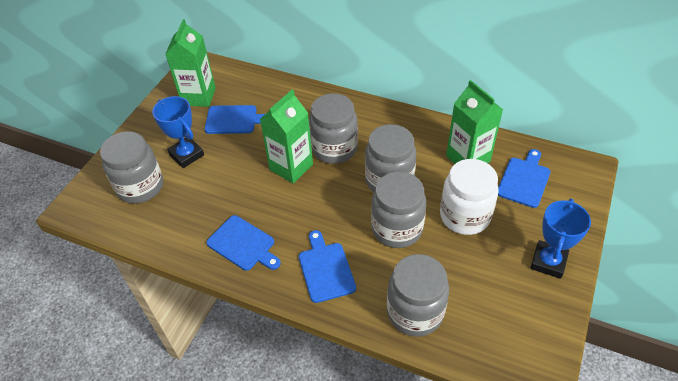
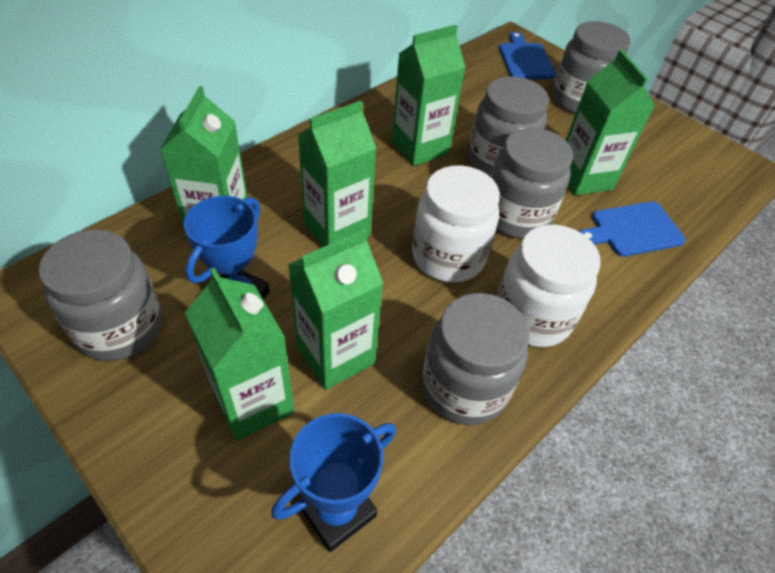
blue cutting board: [205,105,265,134] [206,215,281,271] [299,230,356,303] [498,149,551,208] = 4 -> [499,32,556,79] [579,202,686,257] = 2
green carton: [166,19,216,107] [260,89,313,184] [446,80,503,164] = 3 -> [160,86,247,240] [185,268,294,441] [288,229,383,390] [298,101,376,247] [392,25,465,166] [566,50,655,195] = 6
white jar: [440,159,499,235] = 1 -> [412,165,500,283] [497,225,601,347] = 2

